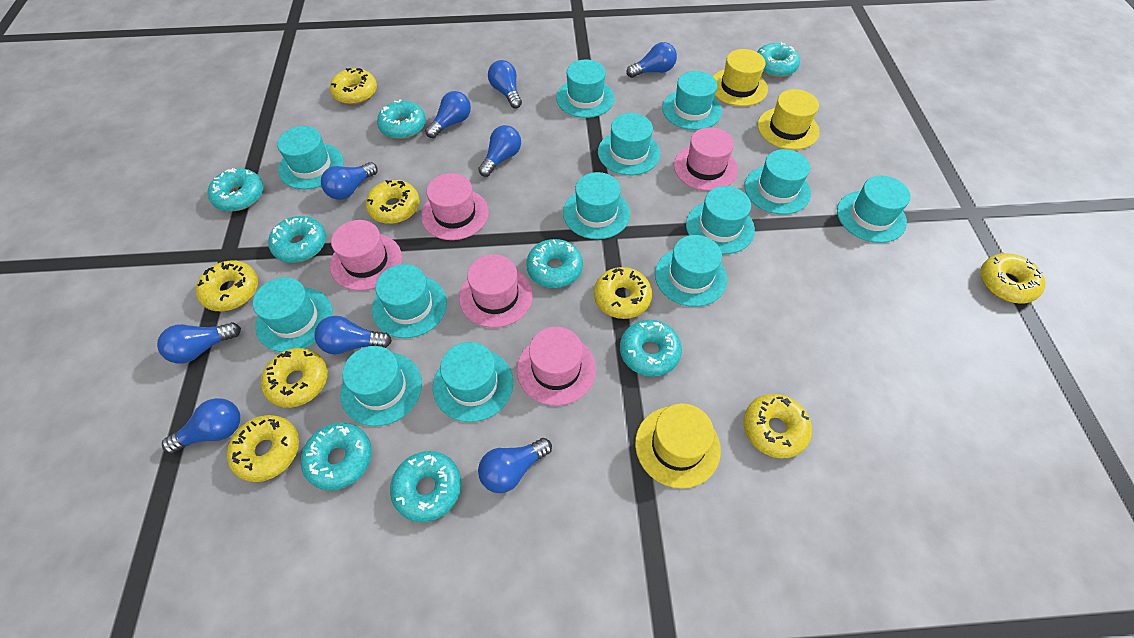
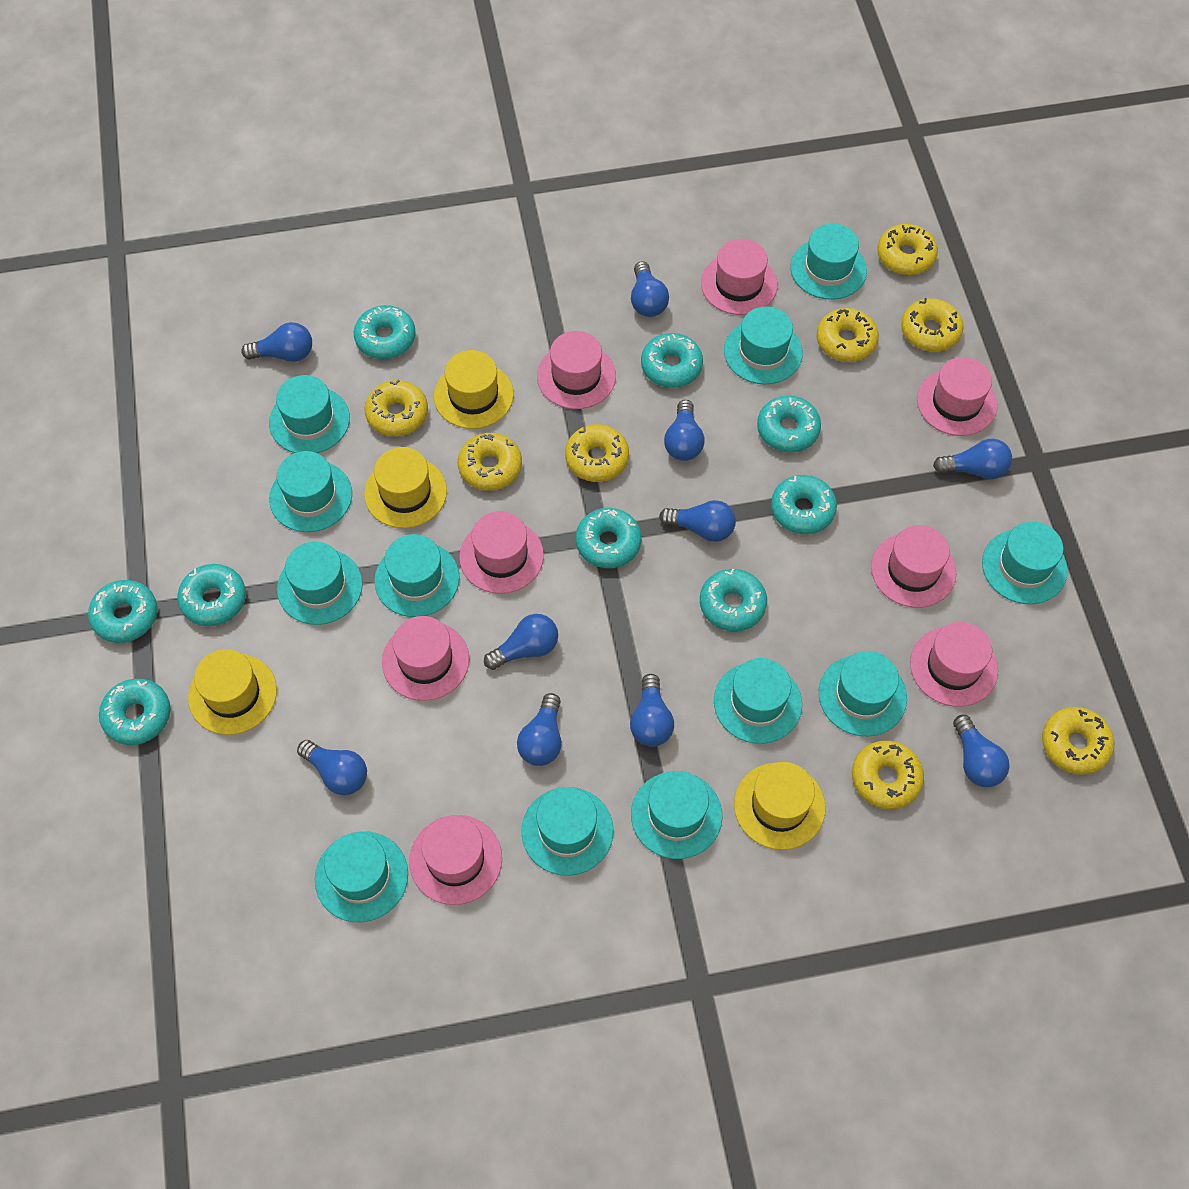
blue light bulb: [157,322,241,364] [162,398,240,453] [314,316,392,355] [321,162,378,200] [425,91,471,138] [478,125,521,177] [478,438,552,493] [488,60,522,108] [626,42,677,78] = 9 -> [241,322,312,362] [297,740,367,795] [484,614,558,670] [517,693,561,766] [630,674,674,747] [631,261,669,317] [659,500,736,542] [664,400,705,461] [933,439,1012,479] [953,715,1010,787] = 10
pink hat: [330,220,402,291] [421,173,489,240] [459,254,533,328] [517,327,596,406] [674,127,738,191] = 5 -> [382,616,469,701] [409,815,502,905] [459,511,544,594] [537,331,616,409] [701,239,778,315] [871,525,956,608] [910,622,998,707] [917,357,997,436] = 8
turquoise donut: [207,168,264,211] [268,216,326,263] [301,423,372,491] [377,99,426,139] [390,451,461,522] [526,239,583,288] [620,320,682,377] [757,42,800,77] = 8 -> [88,580,158,643] [99,679,171,745] [177,564,246,626] [354,305,416,359] [576,508,642,568] [641,333,703,388] [700,569,767,631] [757,395,821,452] [771,475,837,534] = 9
turquoise hat: [253,277,333,352] [277,126,344,189] [340,346,422,426] [372,264,447,338] [433,342,513,422] [556,60,614,118] [563,172,630,239] [598,113,660,175] [655,235,727,307] [662,71,722,130] [686,186,755,254] [744,149,811,215] [837,176,911,243] = 13 -> [269,375,350,453] [269,451,352,532] [277,542,363,625] [315,831,408,922] [374,534,460,617] [521,787,614,876] [631,771,723,859] [714,658,802,744] [724,307,803,384] [791,224,867,300] [819,651,907,736] [982,522,1068,604] = 12
yellow hat: [635,403,721,489] [713,49,768,106] [758,89,819,150] = 3 -> [188,649,277,735] [364,447,447,528] [434,350,514,429] [734,762,825,850] = 4

